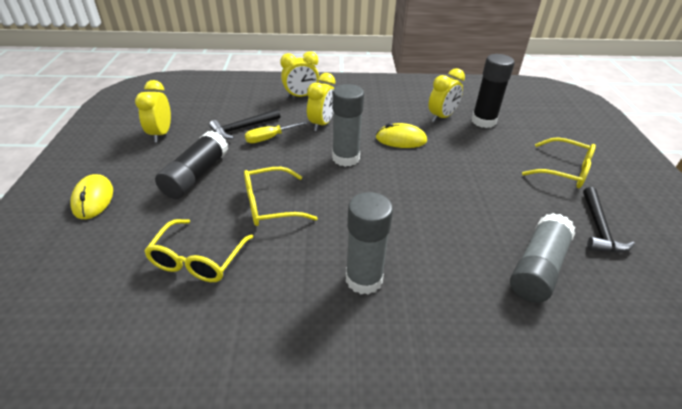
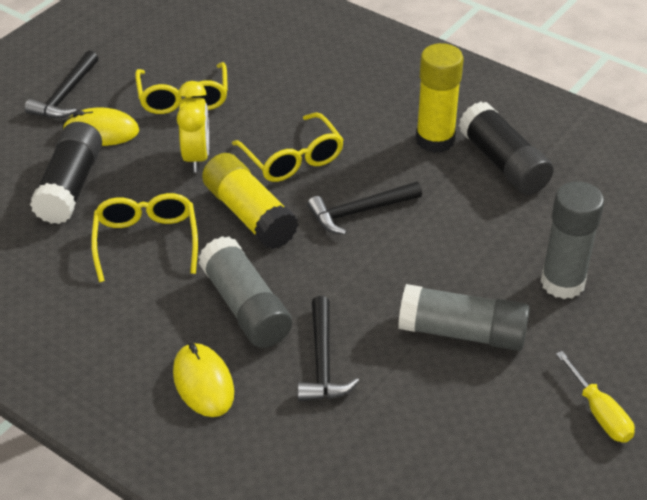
black hammer: [209,109,280,139] [583,187,635,253] = 2 -> [25,51,98,118] [298,296,359,401] [307,182,422,235] = 3
yellow clock: [135,80,171,142] [280,51,319,98] [307,73,335,131] [428,68,465,122] = 4 -> [177,81,209,172] = 1
yellow glue stick: none = 0 -> [202,153,298,250] [416,43,464,153] = 2

